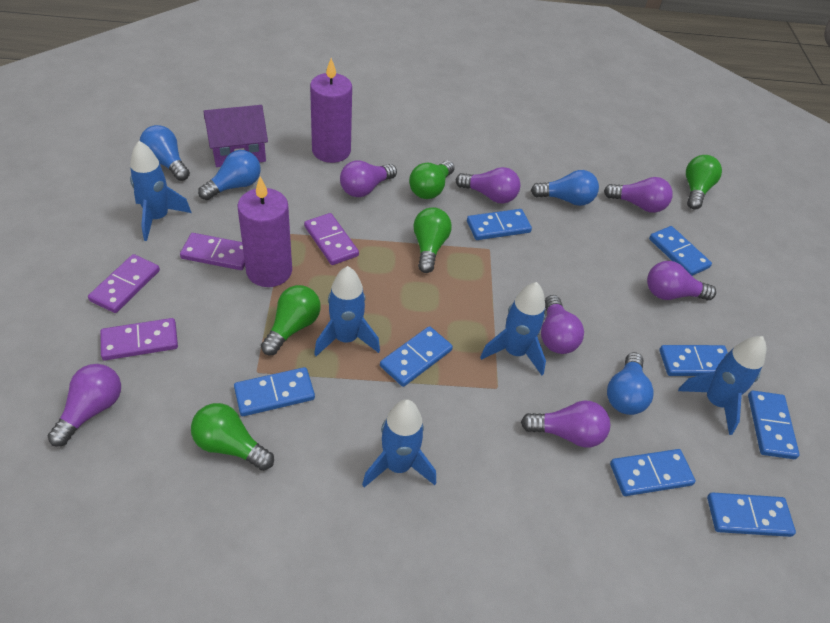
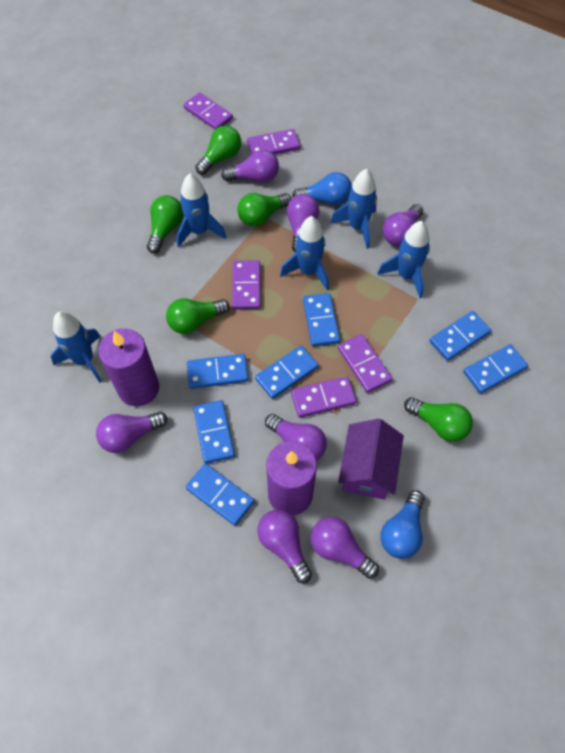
blue domino: [234,367,315,416] [380,326,453,387] [467,209,532,240] [610,449,695,496] [649,226,712,276] [659,345,728,376] [707,492,796,537] [748,391,800,459] = 8 -> [185,463,255,526] [187,354,249,389] [193,400,235,464] [255,346,319,399] [303,293,340,347] [429,311,491,361] [463,344,528,394] = 7
blue light bulb: [140,125,190,181] [198,150,261,200] [531,170,599,206] [607,352,654,415] = 4 -> [292,172,352,206] [380,490,425,559] = 2
purple domino: [88,254,160,313] [100,318,178,360] [180,233,245,270] [304,213,359,265] = 4 -> [183,92,233,130] [232,260,261,309] [247,129,300,155] [291,376,357,418] [338,334,392,393] = 5

